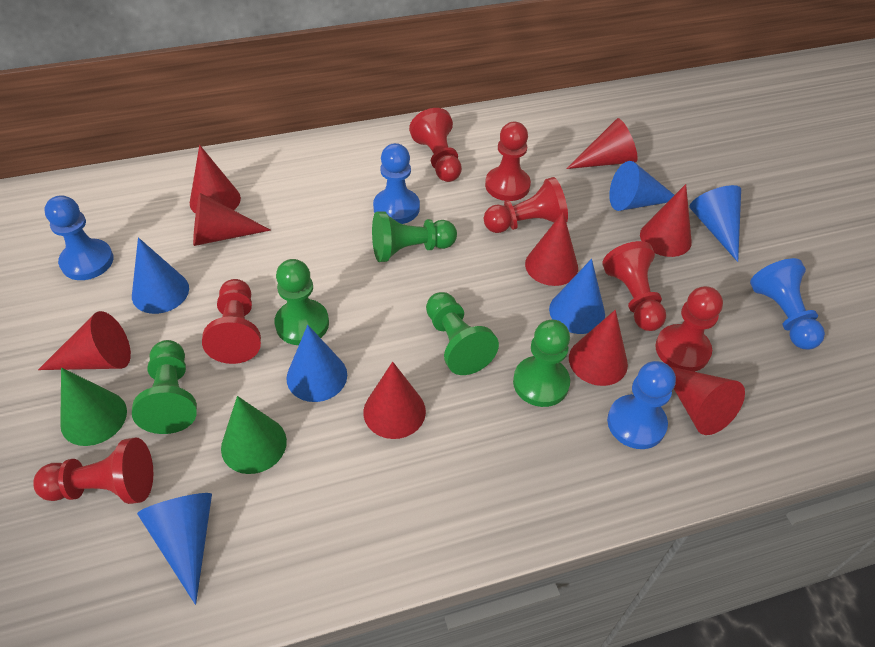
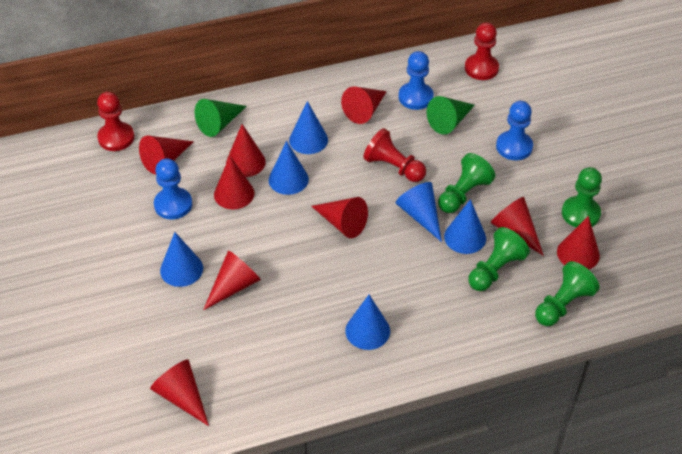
blue pawn: [44,195,114,280] [373,143,420,224] [607,361,676,449] [750,258,825,350] = 4 -> [154,158,192,220] [398,51,434,110] [496,101,533,160] = 3
green pawn: [132,340,197,434] [275,259,329,345] [372,211,457,262] [426,292,499,375] [513,320,570,407] = 5 -> [438,153,495,213] [469,227,530,291] [535,261,600,326] [562,167,602,227] = 4
red pawn: [33,438,153,504] [202,279,261,364] [409,108,462,182] [484,177,568,233] [485,122,531,201] [602,241,666,331] [655,286,723,372] = 7 -> [97,92,134,151] [363,128,426,182] [465,22,499,80] = 3

